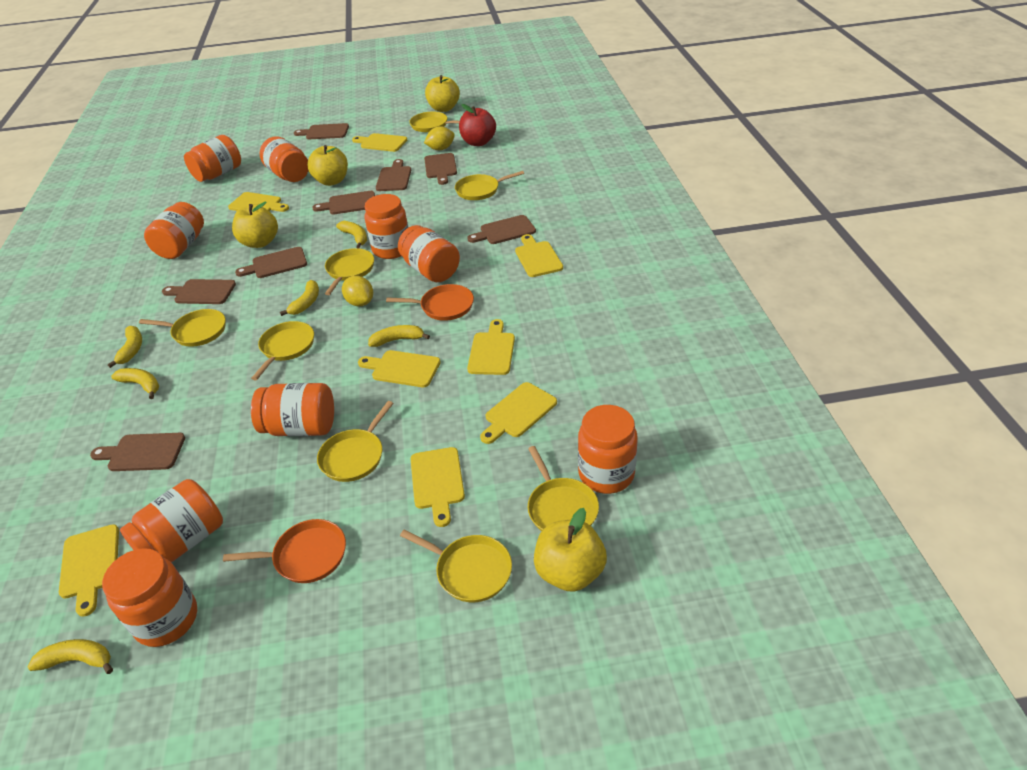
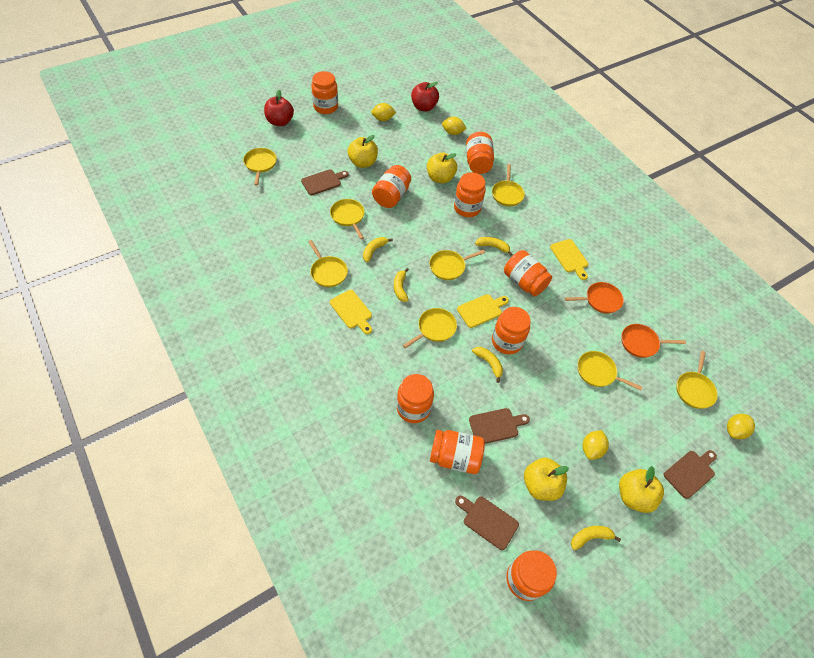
brown cutting board: [90,433,185,471] [162,279,236,304] [235,247,307,278] [294,123,349,139] [312,191,375,215] [376,159,411,191] [424,153,457,185] [467,215,536,244] = 8 -> [301,169,349,195] [455,495,519,550] [469,408,530,444] [664,450,717,499] = 4
red apple: [459,104,496,146] = 1 -> [264,90,294,126] [411,82,439,111] = 2
yellow banana: [27,639,113,674] [108,326,142,368] [111,368,159,399] [280,280,319,316] [336,221,367,248] [368,325,430,347] = 6 -> [363,237,393,262] [394,268,409,302] [472,347,503,383] [475,237,513,256] [571,526,621,550] = 5
yellow cutting board: [59,524,119,617] [228,192,289,212] [352,133,407,152] [358,350,441,387] [411,447,465,527] [467,319,515,375] [480,382,557,444] [515,234,563,277] = 8 -> [330,290,372,334] [457,294,509,328] [550,239,588,280] = 3
yellow lemon: [342,276,373,306] [424,126,455,150] = 2 -> [371,103,396,121] [442,117,467,135] [583,430,609,460] [727,414,755,439] = 4

